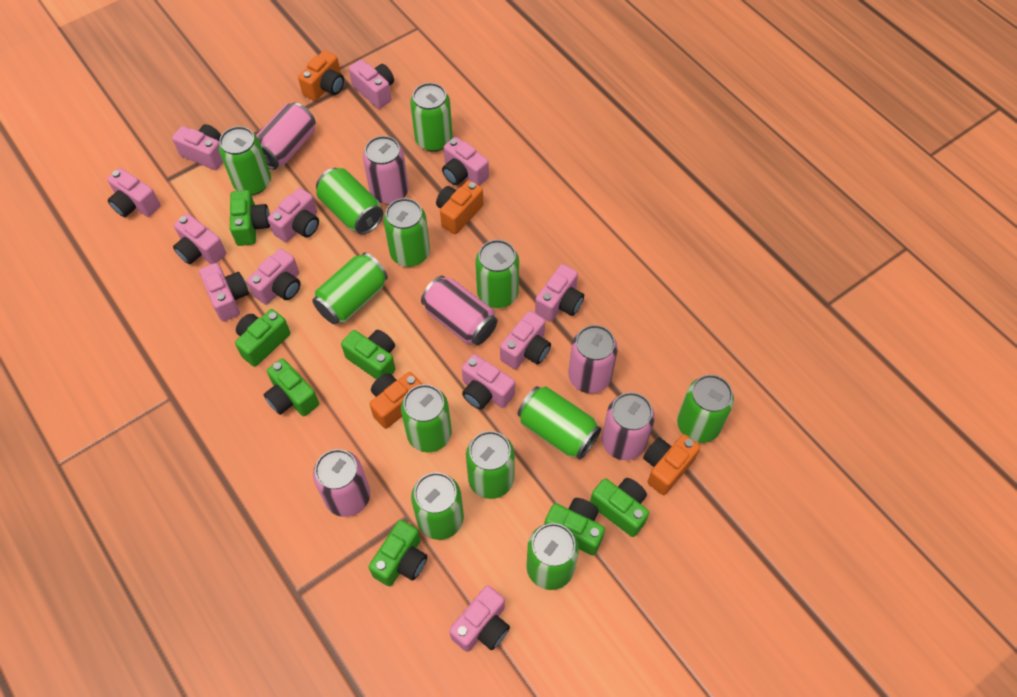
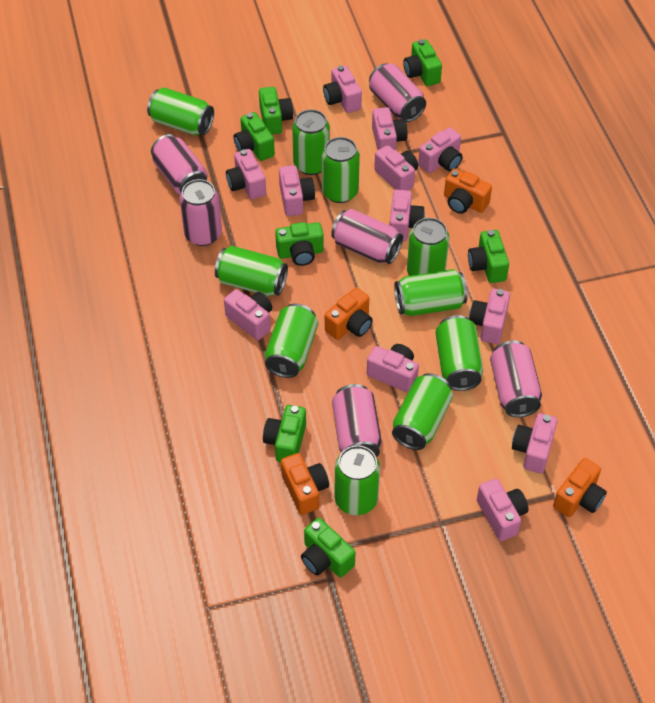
green can: [219,126,271,195] [312,253,388,325] [316,168,383,235] [383,198,430,267] [401,384,452,453] [410,83,453,152] [411,472,464,540] [466,431,515,499] [475,240,519,308] [517,386,601,460] [526,523,579,590] [677,375,734,443] = 12 -> [147,87,214,136] [215,246,288,296] [265,303,318,378] [292,109,330,175] [322,137,360,203] [334,445,380,515] [392,373,453,450] [394,269,467,316] [407,218,449,276] [435,315,483,391] = 10

